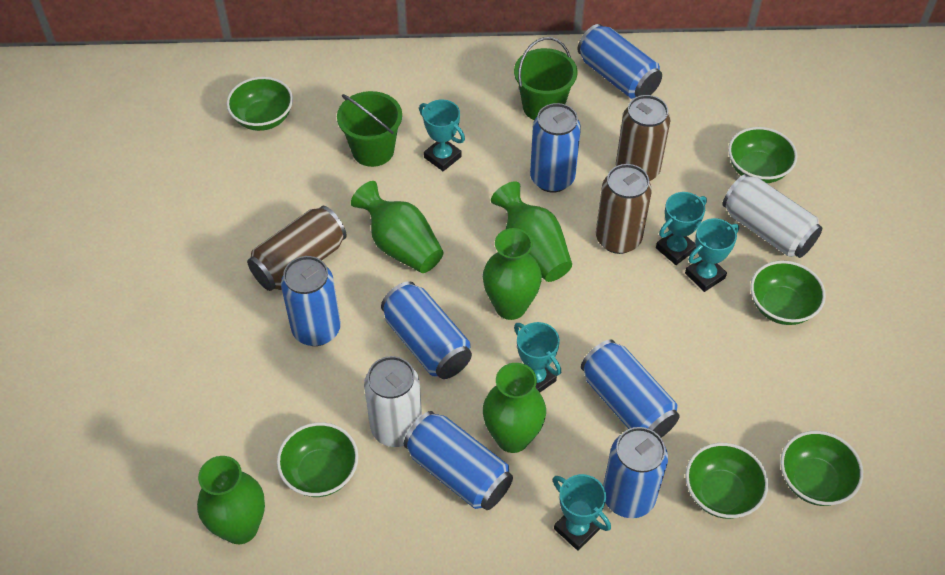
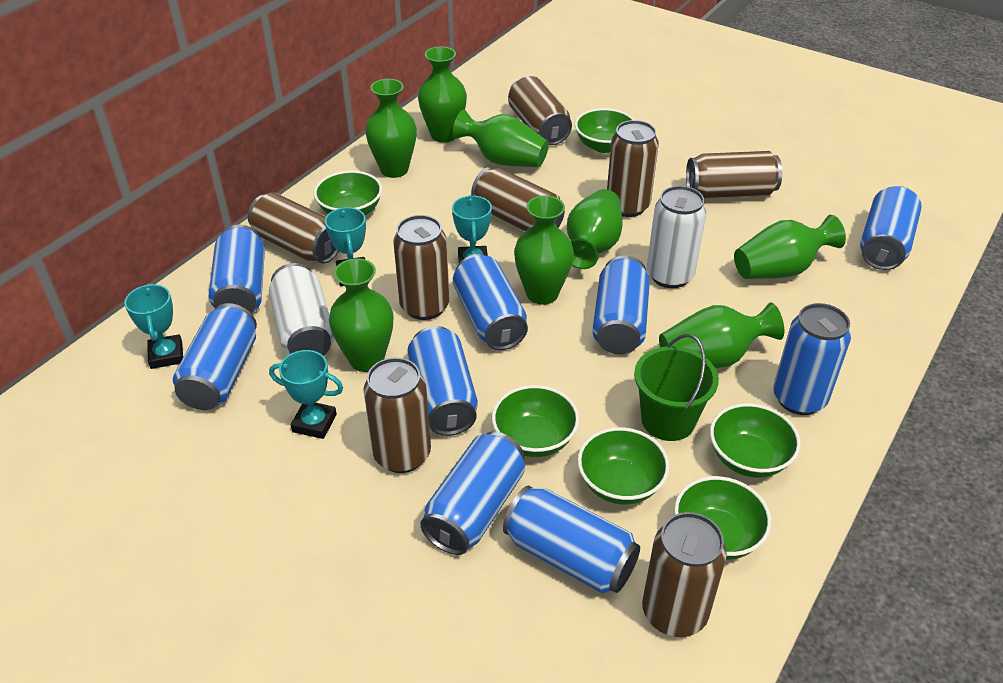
blue can: [281,256,341,346] [381,281,472,379] [404,411,513,510] [530,103,581,193] [577,24,662,99] [581,339,680,438] [603,427,668,518] = 7 -> [173,303,257,410] [209,225,265,313] [407,326,478,436] [420,431,525,555] [453,254,528,350] [503,486,640,593] [592,255,650,354] [773,303,851,415] [860,186,922,270] = 9
brown can: [247,206,347,291] [596,164,652,254] [616,95,670,181] = 3 -> [248,192,339,264] [363,357,431,473] [393,215,450,320] [471,167,565,231] [508,76,572,145] [607,120,659,217] [642,512,727,637] [686,151,782,199] = 8
green bucket: [337,91,402,167] [514,37,578,120] = 2 -> [634,334,719,441] = 1
green vase: [197,456,265,544] [351,181,443,273] [483,228,542,320] [483,363,546,453] [491,181,572,282] = 5 -> [329,258,394,372] [365,79,417,178] [418,46,467,143] [453,109,549,167] [514,195,574,305] [567,189,623,269] [659,302,784,368] [734,215,846,279] = 8
turquoise trophy: [419,100,465,171] [514,322,561,392] [553,474,611,551] [656,192,707,265] [685,218,739,292] = 5 -> [124,284,183,369] [269,350,343,439] [325,207,366,286] [452,195,492,263] = 4

